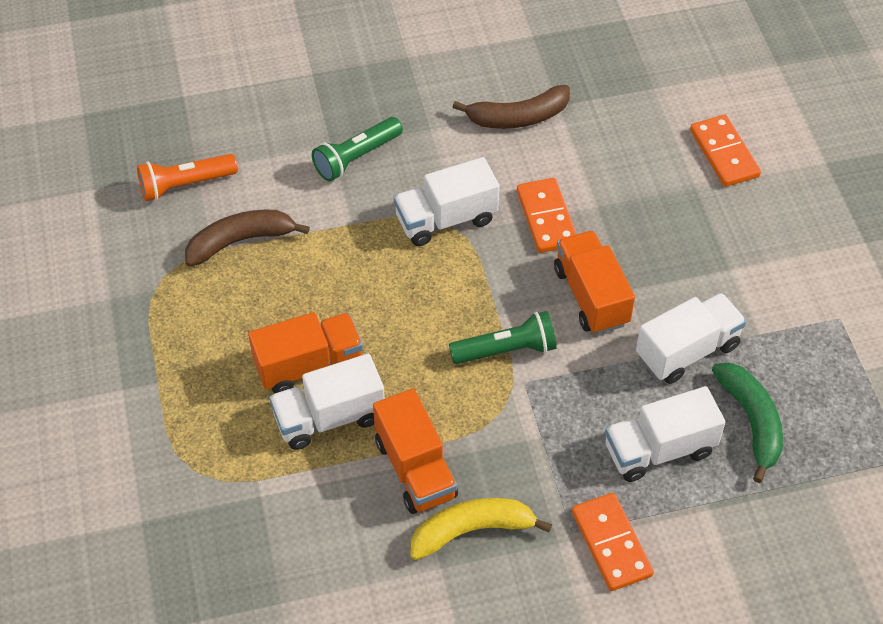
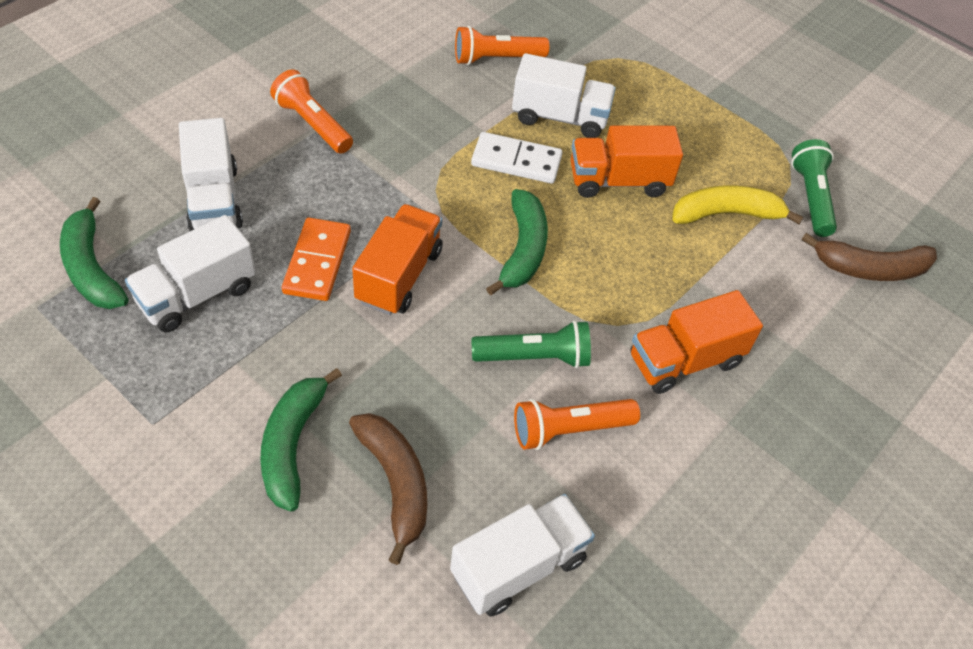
green banana: [712,363,783,483] = 1 -> [60,197,129,309] [260,368,342,512] [486,189,548,295] = 3
orange domino: [517,178,576,253] [572,493,654,591] [690,115,761,187] = 3 -> [282,218,351,301] = 1
orange flashlight: [137,154,238,201] = 1 -> [270,69,353,154] [455,26,549,65] [514,399,640,450] = 3
white domino: none = 0 -> [471,132,563,184] = 1

